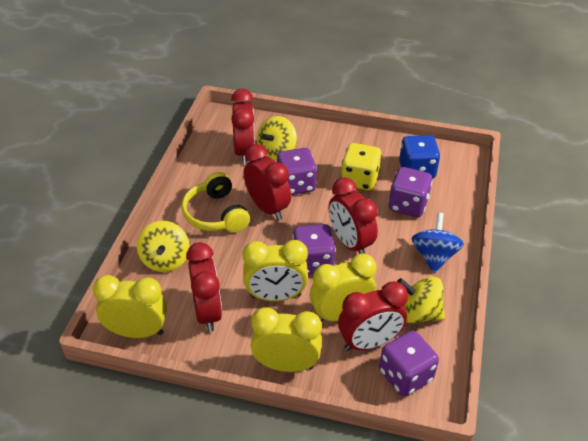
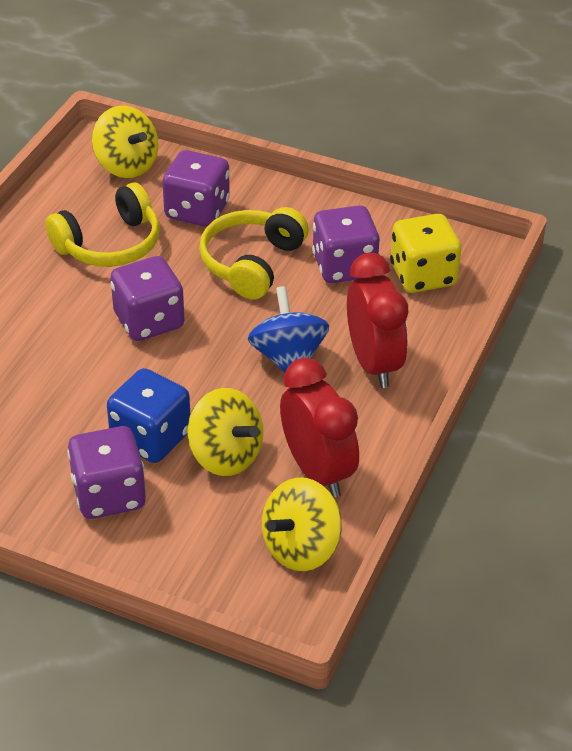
red clock: [186,242,222,332] [231,89,255,164] [244,144,291,220] [329,177,378,254] [338,281,408,351] = 5 -> [280,358,359,498] [347,253,408,388] = 2
yellow clock: [93,275,167,338] [243,240,308,301] [250,307,322,372] [310,254,376,322] = 4 -> none = 0
yellow headphones: [181,172,250,233] = 1 -> [45,183,160,267] [199,207,309,299] = 2

